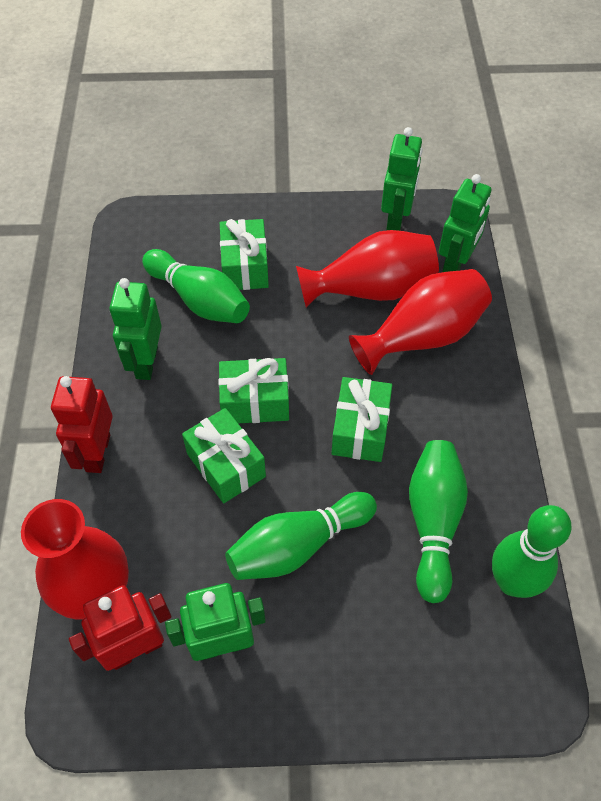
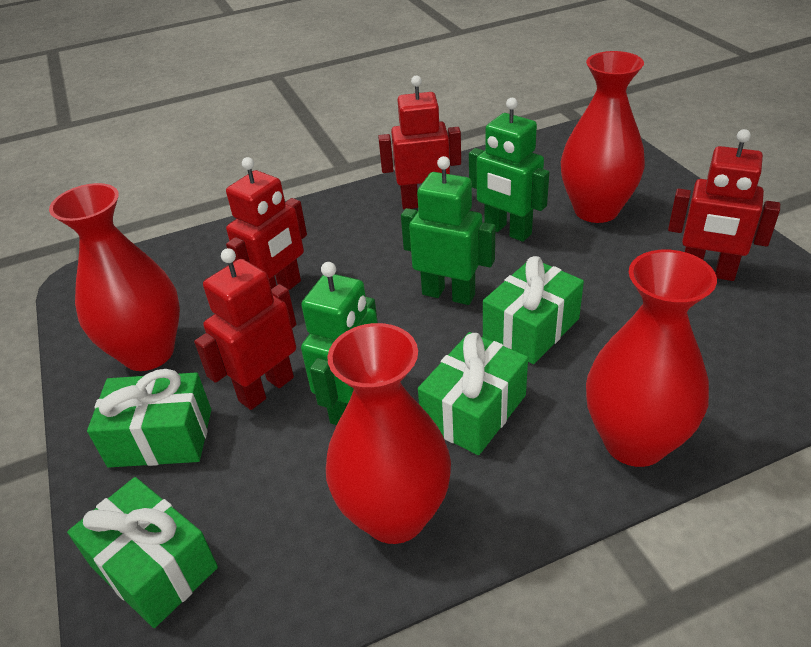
green bowling pin: [142,249,250,323] [225,492,377,580] [409,440,468,603] [492,505,572,598] = 4 -> none = 0
green robot: [109,278,162,380] [165,583,266,661] [381,127,422,231] [439,174,491,272] = 4 -> [301,262,378,425] [401,156,495,305] [469,98,549,242] = 3
red robot: [51,376,113,473] [69,585,172,671] = 2 -> [194,248,296,410] [226,157,307,290] [378,75,461,209] [668,129,780,281] = 4
red vase: [21,499,129,620] [296,230,439,307] [349,269,492,375] = 3 -> [49,183,180,371] [326,323,451,544] [561,51,645,223] [586,250,717,467] = 4

